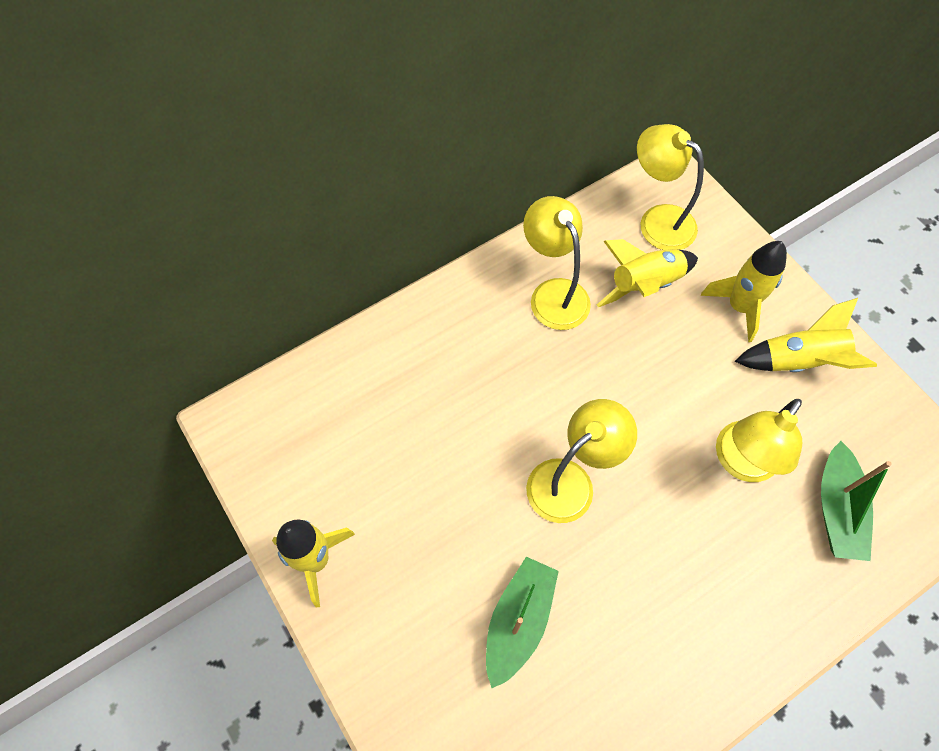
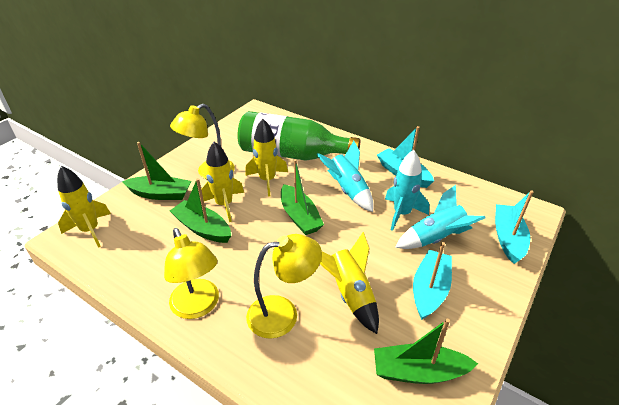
green boat: [486,557,559,688] [821,441,892,561] = 2 -> [122,142,191,200] [170,178,231,243] [281,159,324,235] [374,319,478,384] = 4
green bottle: none = 0 -> [237,111,360,161] = 1
turquoise boat: none = 0 -> [377,126,434,188] [413,242,452,320] [495,190,534,264] = 3
turquoise rocket: none = 0 -> [316,141,374,212] [385,150,429,231] [395,185,485,249] = 3
yellow lamp: [523,196,591,330] [526,399,637,523] [637,124,704,250] [716,399,802,482] = 4 -> [164,228,219,319] [170,104,235,179] [246,234,322,339] = 3

